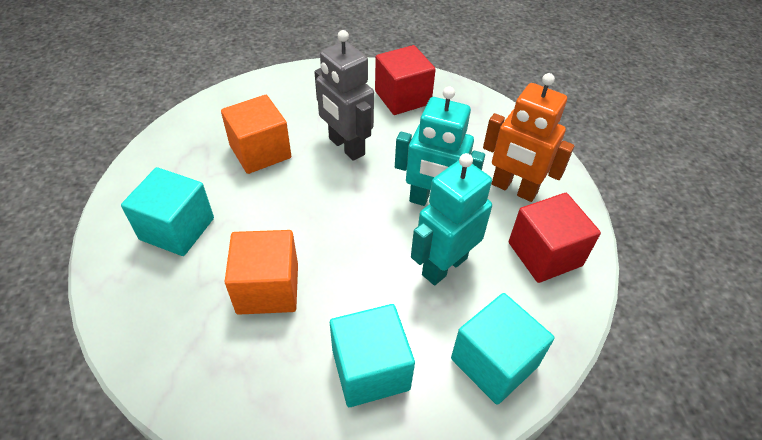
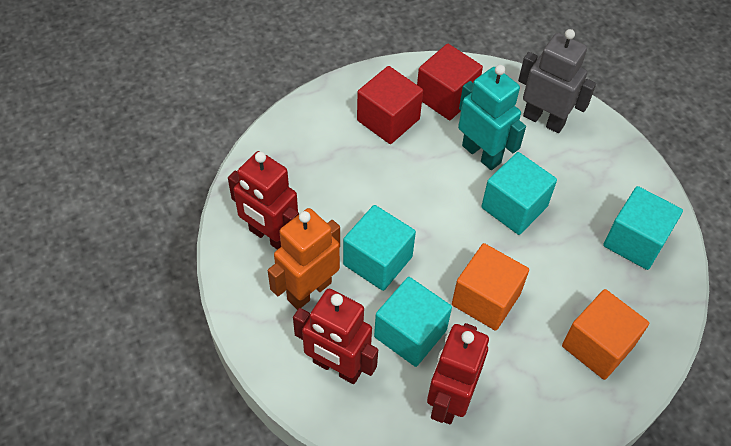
red robot: none = 0 -> [228,151,299,250] [293,289,378,384] [427,323,489,425] = 3
turquoise cube: [121,167,214,256] [330,304,415,407] [451,293,554,405] = 3 -> [343,205,416,291] [374,277,452,367] [481,152,557,235] [603,186,683,270] = 4
turquoise robot: [395,86,485,206] [411,153,492,285] = 2 -> [458,65,526,170] = 1

